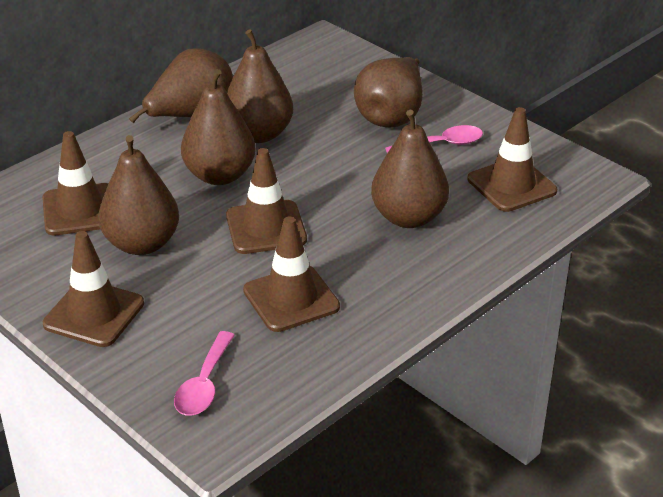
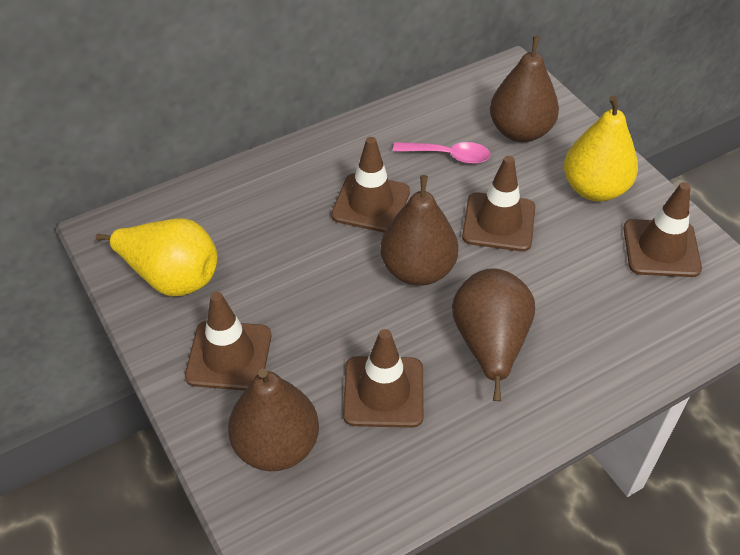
brown pear: [98,135,179,255] [129,48,233,123] [181,69,256,185] [227,29,293,143] [354,57,423,127] [371,110,449,228] = 6 -> [228,368,319,471] [380,175,458,286] [452,268,535,401] [490,36,559,142] = 4
pink spoon: [174,331,235,416] [385,125,483,153] = 2 -> [393,142,491,164] = 1
yellow pear: none = 0 -> [96,218,218,297] [564,95,638,201] = 2

